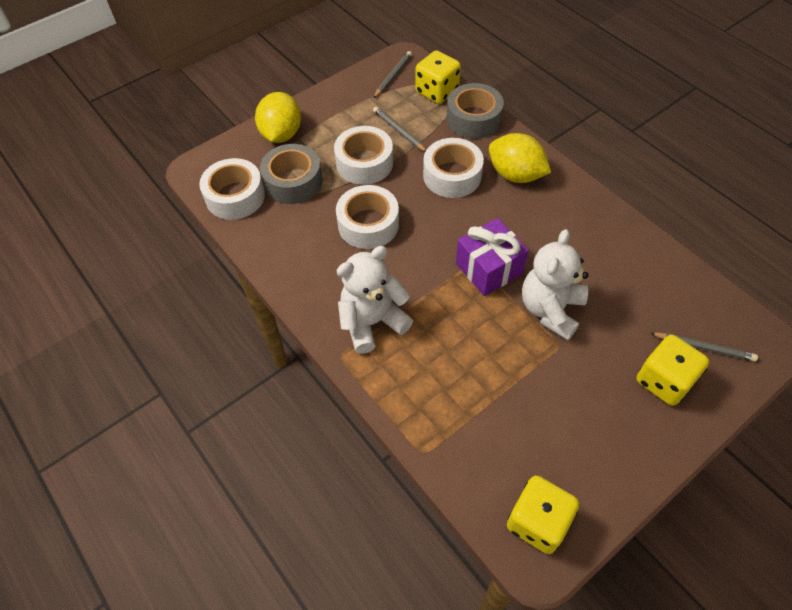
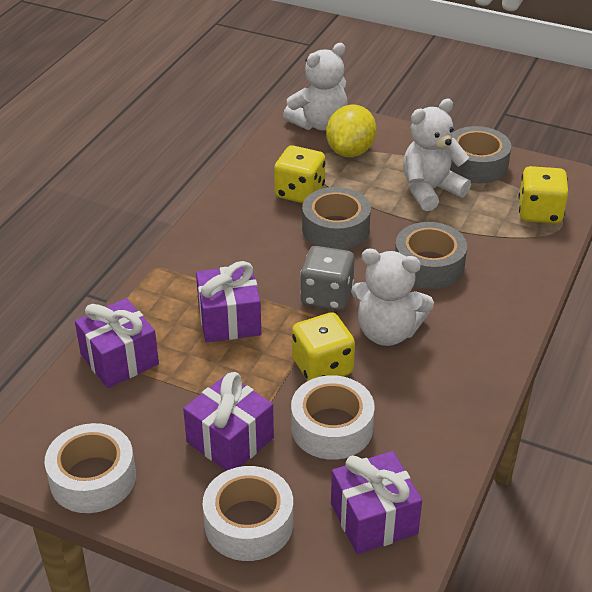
grey dice: none = 0 -> [300,246,355,311] = 1
grey pencil: [373,51,412,99] [373,107,426,152] [650,332,758,362] = 3 -> none = 0
grey tape: [260,144,323,204] [446,83,504,139] = 2 -> [302,187,371,250] [395,222,467,289] [450,126,511,184] = 3
purple gift: [456,218,529,296] = 1 -> [75,298,159,388] [183,372,274,471] [196,261,261,342] [331,451,422,554] = 4
white tape: [199,158,265,220] [334,126,393,185] [336,185,399,249] [423,138,484,198] = 4 -> [45,423,136,513] [203,466,293,561] [291,375,375,460] = 3
white teddy bear: [337,246,413,354] [522,229,589,340] = 2 -> [283,43,348,131] [351,249,434,346] [403,99,471,211] = 3
yellow lemon: [255,92,301,143] [489,133,551,183] = 2 -> [326,104,376,157] = 1

